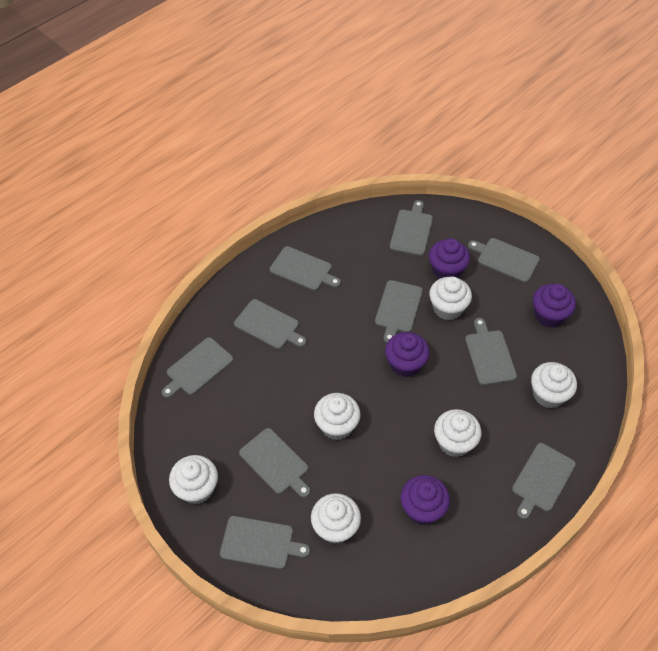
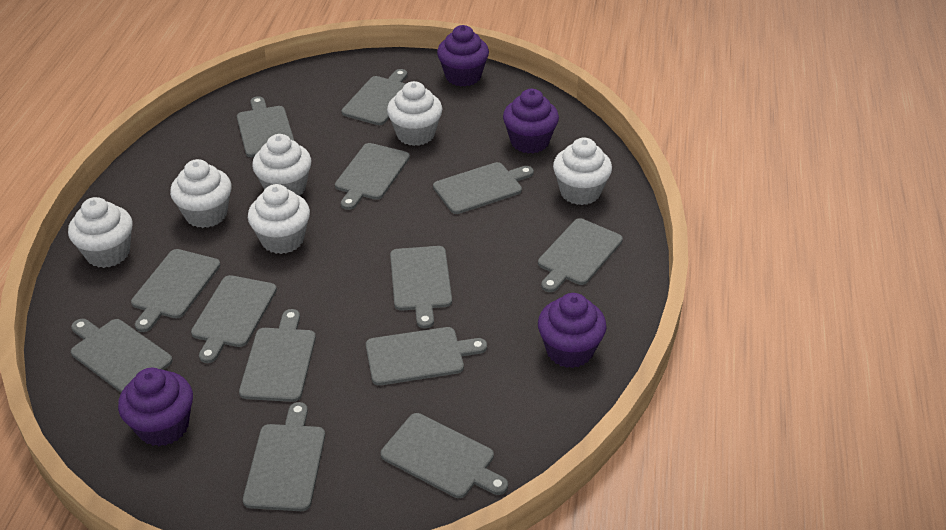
grey cutting board: [162,337,233,398] [220,516,310,569] [234,299,307,349] [239,428,310,498] [270,246,341,291] [375,280,423,343] [390,200,433,256] [465,318,517,385] [468,238,540,282] [512,443,576,519] = 10 -> [71,319,173,392] [131,249,221,332] [191,275,277,363] [237,96,294,157] [239,309,316,402] [243,402,325,511] [335,143,410,210] [341,69,408,125] [366,327,487,385] [381,413,508,498] [390,246,452,329] [433,162,534,214] [538,218,623,292] = 13

